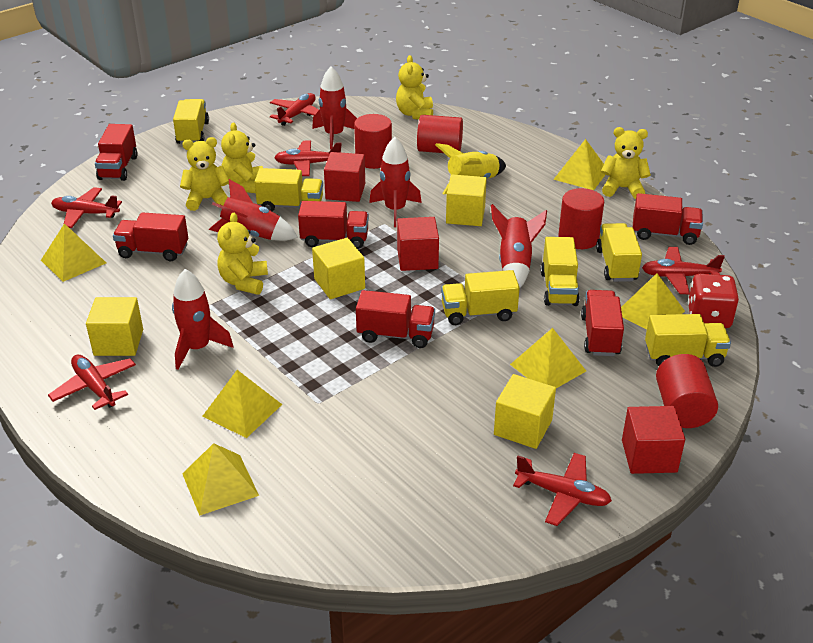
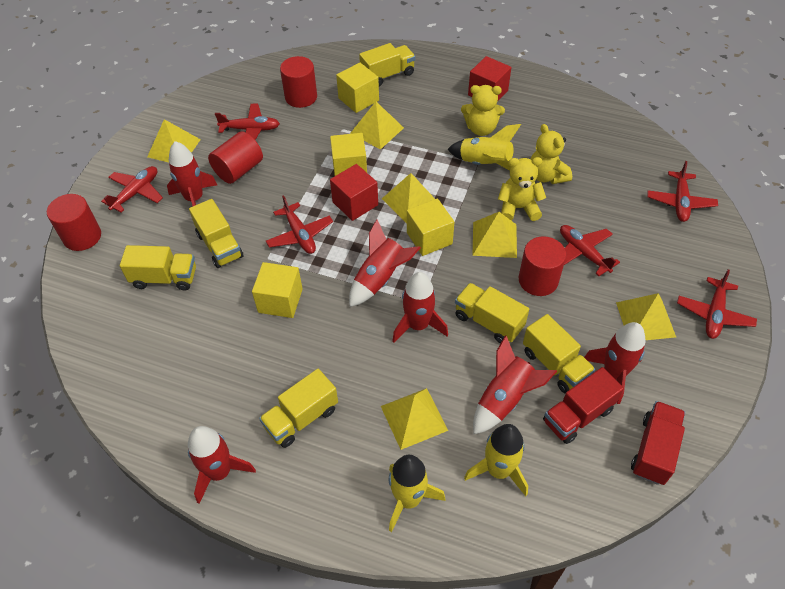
red cube: [324,152,365,202] [397,217,439,271] [622,406,685,474] = 3 -> [330,164,378,221] [468,56,511,102] = 2
red dice: [688,274,739,328] = 1 -> none = 0
red rocket: [172,269,234,370] [209,179,298,241] [312,66,357,149] [369,137,422,227] [491,204,547,288] = 5 -> [167,141,217,206] [188,426,256,504] [349,219,421,307] [392,272,448,342] [473,335,557,434] [584,322,646,404] = 6
red truck: [95,124,138,181] [113,212,188,261] [298,201,369,249] [356,290,435,348] [581,290,624,356] [633,193,703,245] = 6 -> [543,367,624,444] [631,401,685,485] = 2
yellow rocket: [435,143,506,194] = 1 -> [389,455,445,532] [448,124,521,170] [464,424,528,496] = 3
yellow teddy bear: [180,137,229,211] [217,212,268,295] [221,123,263,193] [396,55,433,120] [601,127,651,199] = 5 -> [461,85,505,136] [498,157,546,221] [531,124,572,184] = 3

